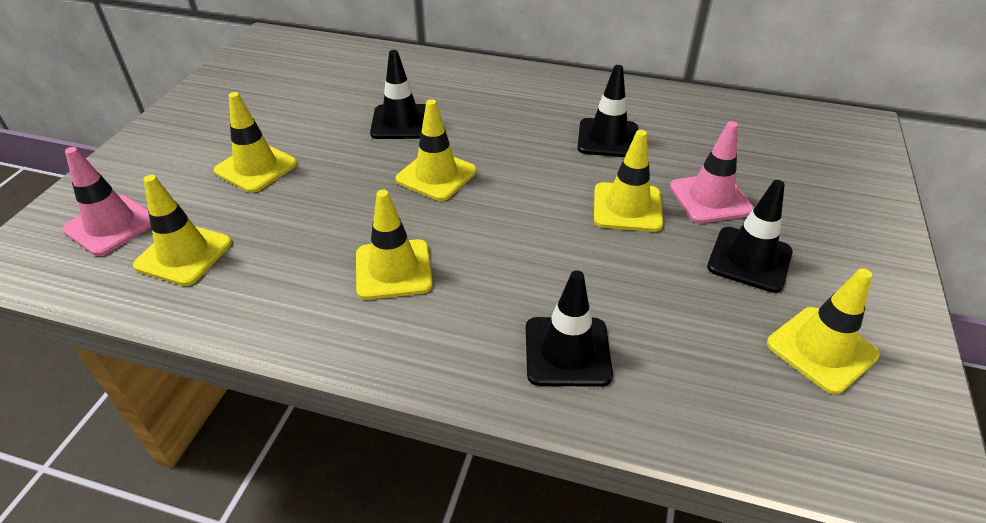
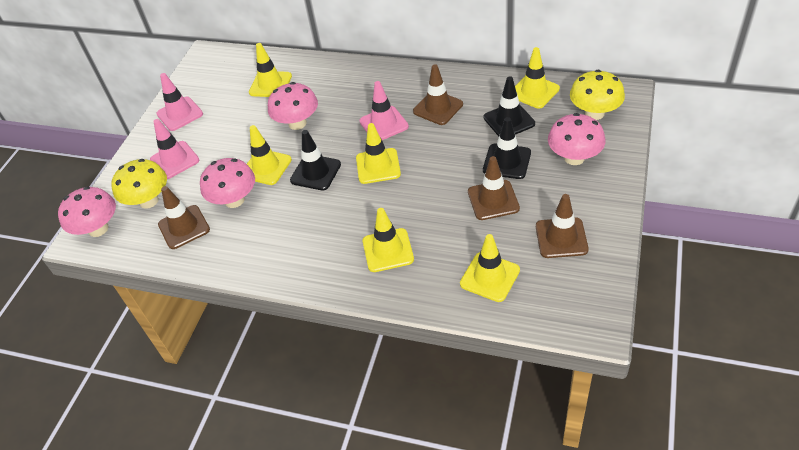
black traffic cone: [370,50,426,139] [526,270,613,387] [577,65,638,157] [707,180,793,293] = 4 -> [290,130,341,190] [483,117,531,179] [484,76,535,136] = 3
brown traffic cone: none = 0 -> [158,186,210,249] [413,64,463,125] [468,156,520,220] [536,194,589,258] = 4
pink mushroom: none = 0 -> [58,186,116,237] [200,158,255,208] [268,82,318,130] [548,113,605,165] = 4
pink traffic cone: [62,147,151,256] [670,121,754,223] = 2 -> [150,119,199,179] [156,73,203,131] [359,81,409,140] = 3
yellow mushroom: none = 0 -> [112,159,167,209] [570,70,625,120] = 2

